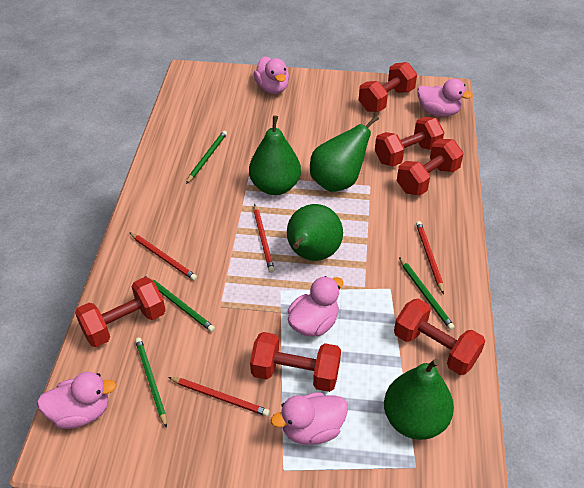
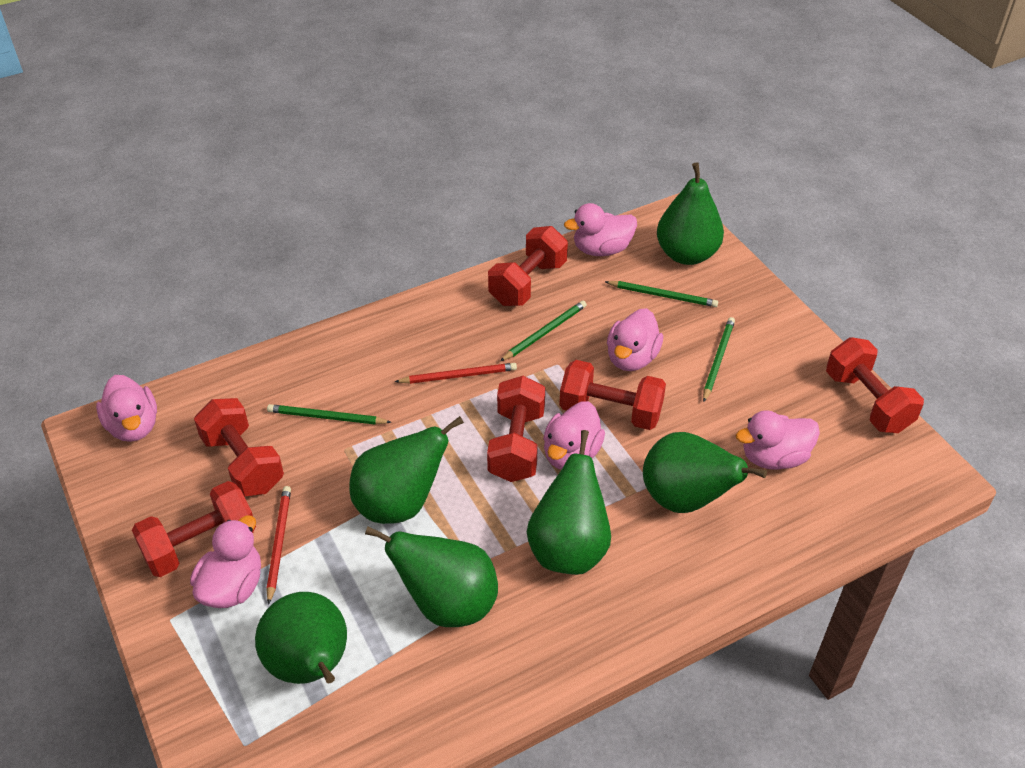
green pear: [249,116,301,195] [287,204,343,261] [310,115,379,192] [384,359,454,440] = 4 -> [255,592,347,684] [349,416,464,524] [365,526,498,627] [527,430,611,575] [643,432,767,513] [657,162,724,265] = 6
pink duck: [37,372,117,429] [254,56,289,94] [271,392,348,445] [288,276,343,336] [417,78,473,117] = 5 -> [96,375,157,442] [190,516,261,608] [543,401,605,470] [564,203,637,256] [607,308,663,371] [736,410,820,470] = 6
red pencil: [129,232,197,281] [168,377,270,416] [254,204,275,273] [416,221,444,294] = 4 -> [267,486,291,605] [394,363,517,384] = 2

